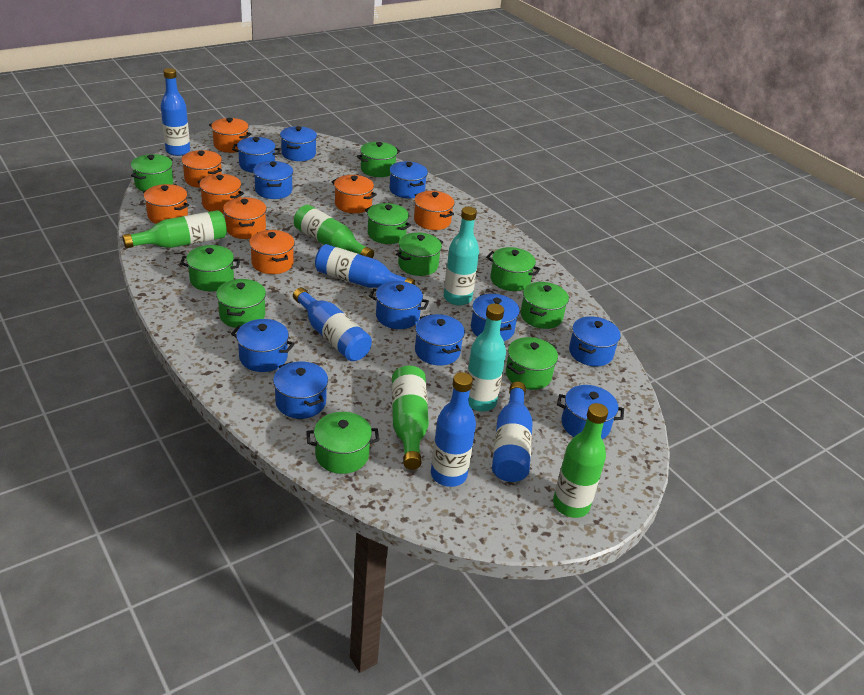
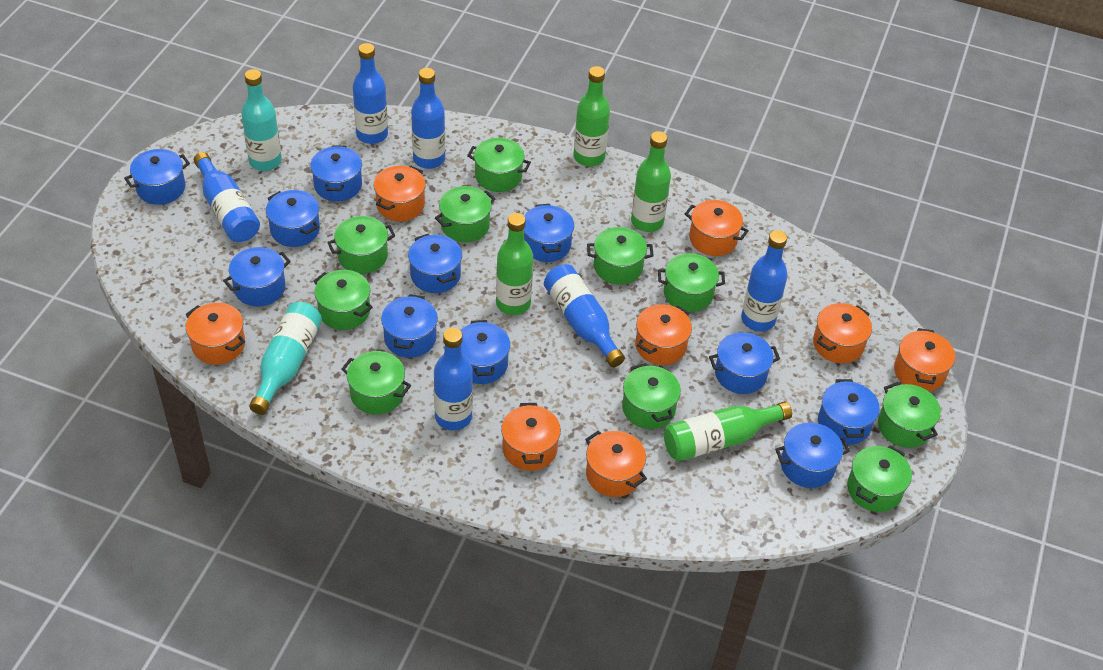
blue bottle: [161,68,190,156] [293,288,372,361] [315,244,415,288] [431,372,476,487] [492,382,533,482] = 5 -> [194,152,260,242] [353,43,388,144] [411,68,445,169] [434,328,473,430] [544,264,625,367] [741,230,788,331] = 6

